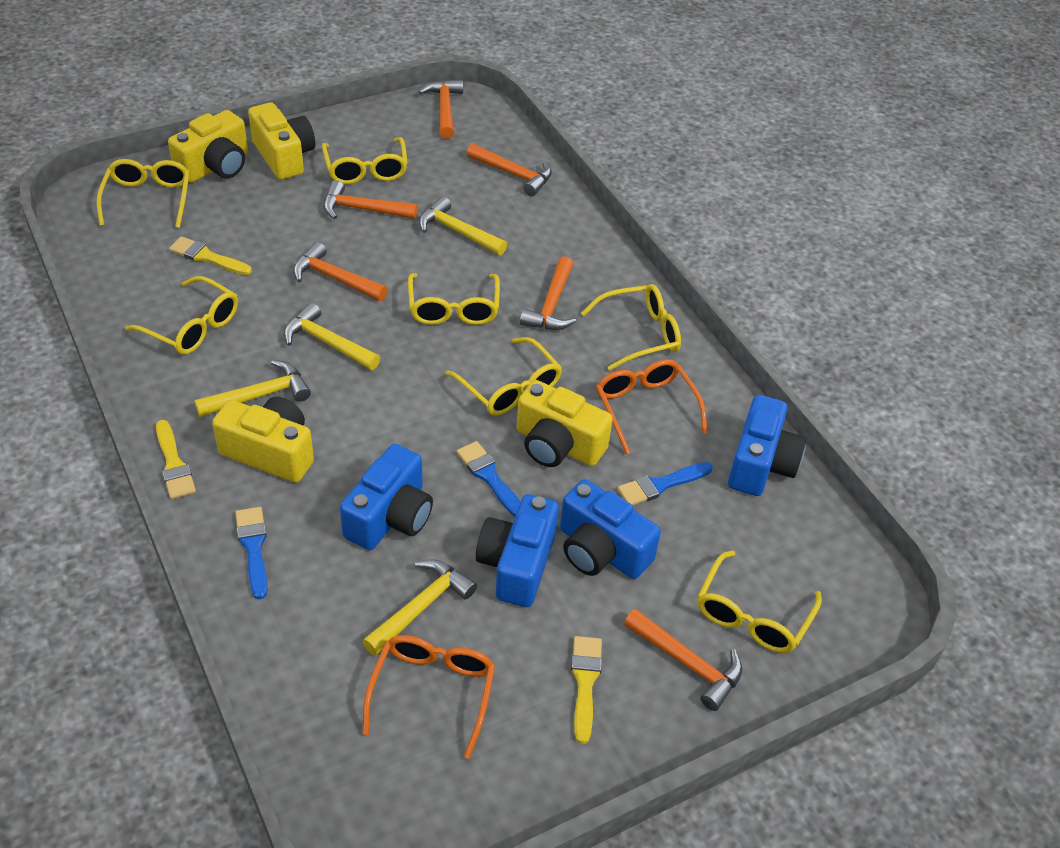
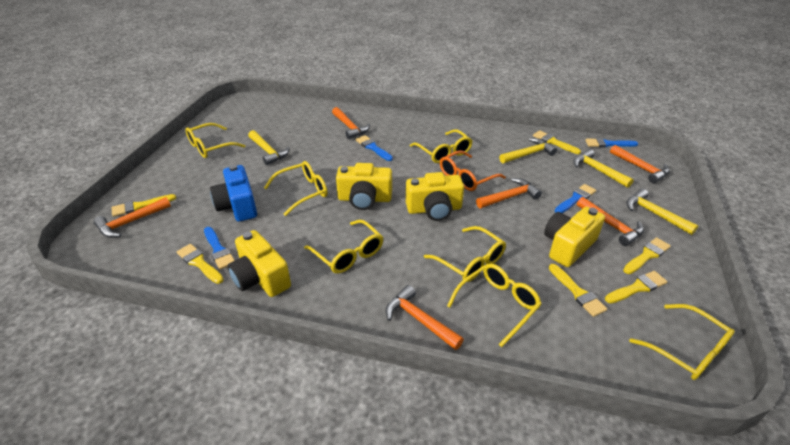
blue brush: [235,507,267,600] [457,441,520,517] [617,462,713,506] = 3 -> [204,227,235,270] [356,135,393,161] [555,184,596,213] [585,138,639,148] = 4
blue camera: [340,444,433,550] [476,494,559,607] [560,479,661,579] [728,395,806,496] = 4 -> [210,165,257,222] = 1
orange glasses: [362,635,495,759] [596,359,707,454] = 2 -> [440,150,506,191] = 1
yellow brush: [156,420,196,499] [169,236,252,275] [571,636,602,744] = 3 -> [112,194,176,217] [177,244,224,284] [533,130,581,154] [549,264,607,317] [605,271,667,303] [623,237,671,274] = 6

